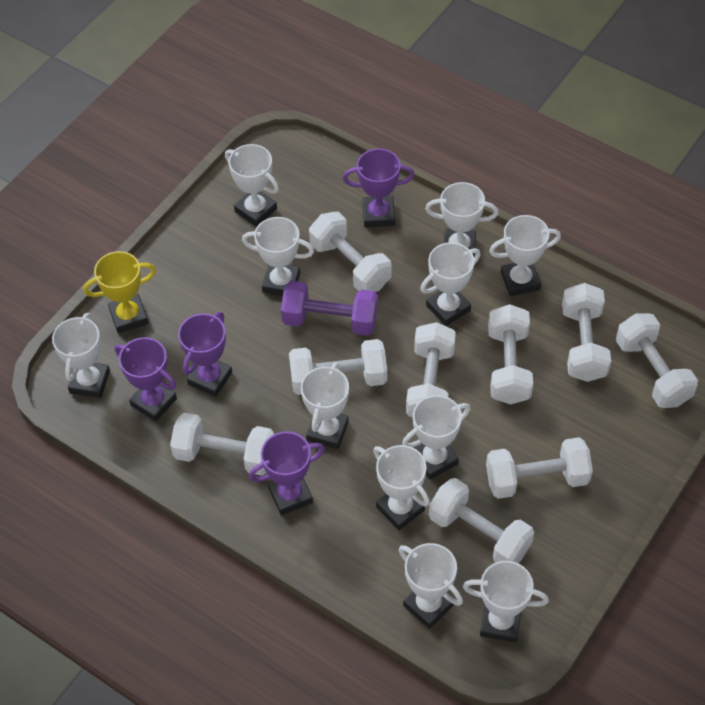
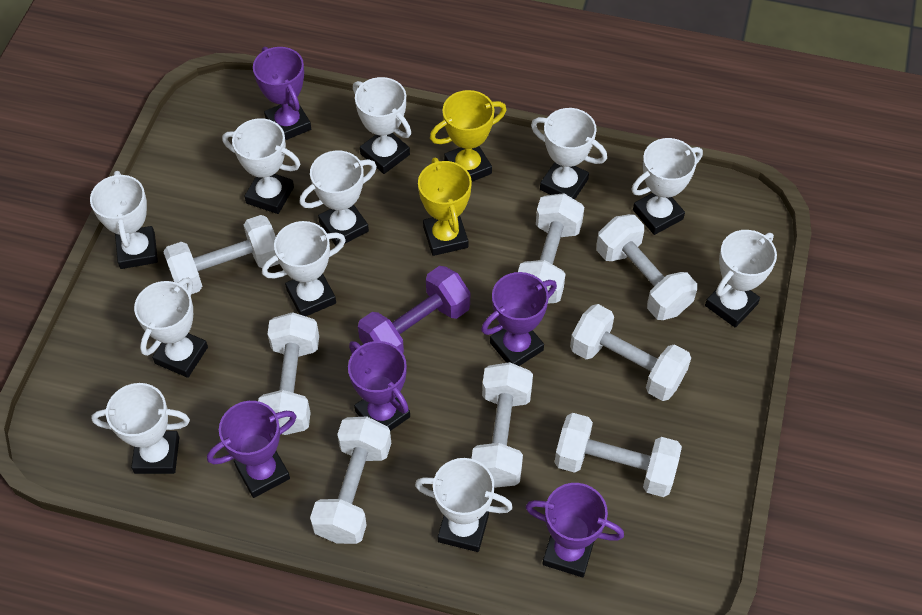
purple trophy: [115,337,177,422] [178,312,232,397] [249,432,325,515] [343,149,415,228] = 4 -> [207,401,297,498] [253,47,311,140] [348,341,410,431] [481,272,557,366] [526,483,624,577] = 5
white dumbbell: [170,413,274,476] [289,339,387,395] [309,212,392,292] [406,322,456,417] [429,478,534,563] [486,437,593,499] [488,304,533,404] [562,283,611,382] [616,313,698,408] = 9 -> [164,215,279,294] [258,312,319,435] [310,416,391,544] [471,362,533,488] [518,193,584,304] [554,413,682,497] [570,304,691,401] [596,214,697,320] = 8
yellow trophy: [83,251,156,334] = 1 -> [418,158,472,256] [430,90,506,182] = 2

